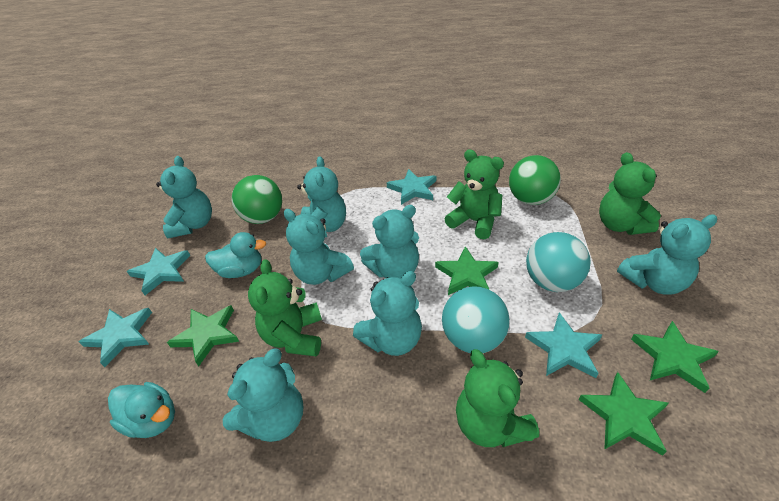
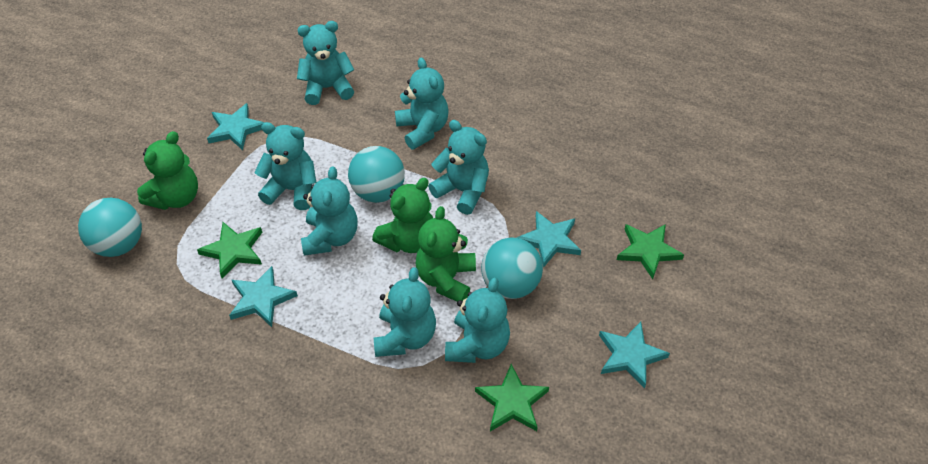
green ball: [231,175,282,224] [509,155,561,205] = 2 -> none = 0
green star: [167,305,239,366] [435,246,499,295] [579,372,669,456] [631,321,719,393] = 4 -> [197,222,262,278] [475,364,549,431] [617,224,684,279] = 3
green teddy bear: [248,259,322,357] [444,149,504,239] [456,349,539,447] [599,152,661,235] = 4 -> [137,131,198,210] [372,178,433,253] [415,206,476,302] = 3
turquoise ball: [442,286,510,353] [526,232,591,292] = 2 -> [78,198,142,257] [348,146,405,203] [481,237,543,299] = 3
turquoise duck: [108,382,175,438] [205,232,266,278] = 2 -> none = 0

